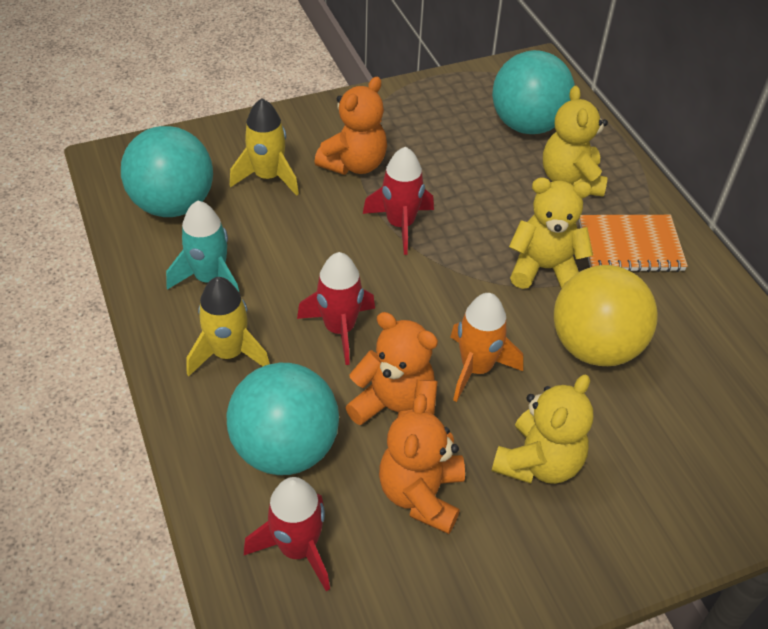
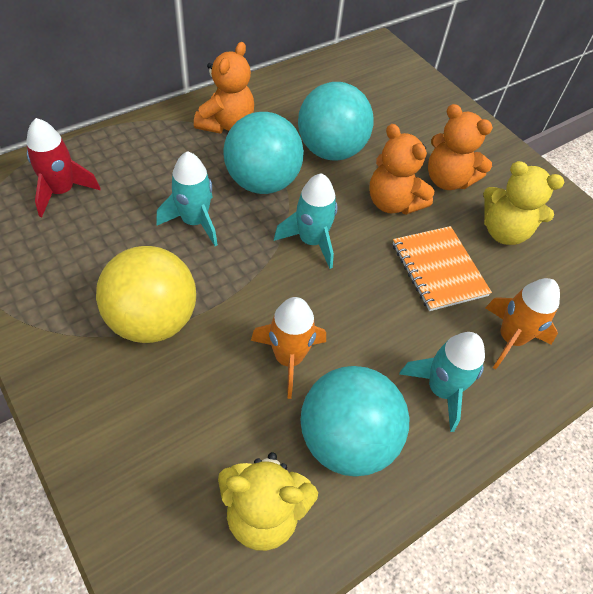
orange rocket: [450,293,523,402] = 1 -> [251,297,326,399] [485,278,560,369] = 2
red rocket: [244,477,330,592] [297,252,375,365] [363,147,434,255] = 3 -> [26,118,100,217] = 1
turquoise rocket: [166,201,239,291] = 1 -> [156,151,218,246] [274,173,338,269] [399,332,485,432] = 3
yellow rocket: [186,277,270,376] [230,98,299,196] = 2 -> none = 0
yellow teddy bear: [492,374,593,484] [509,178,593,289] [543,86,608,197] = 3 -> [218,452,318,551] [483,161,564,245] = 2

